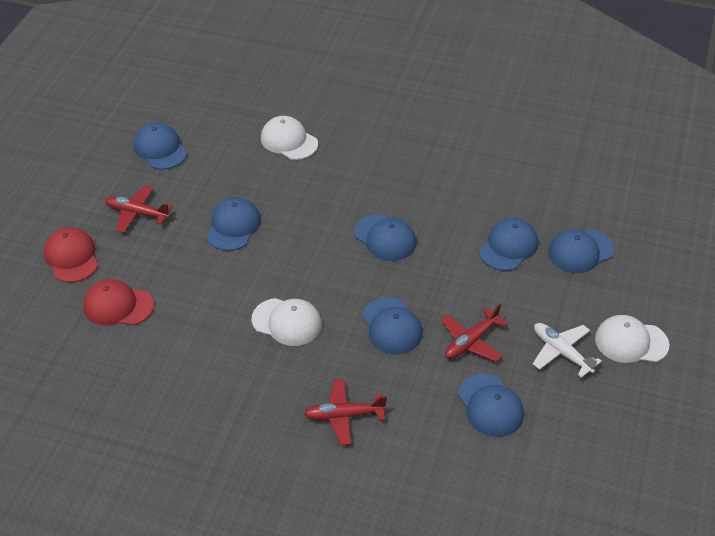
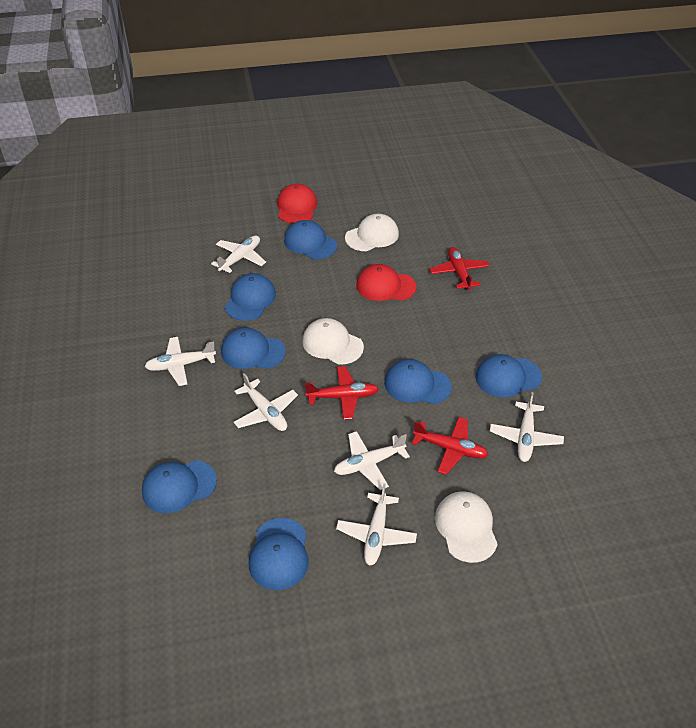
white plane: [533,323,602,378] = 1 -> [144,337,216,386] [211,236,266,273] [233,373,298,431] [334,431,410,490] [336,483,417,566] [490,392,564,462] = 6

